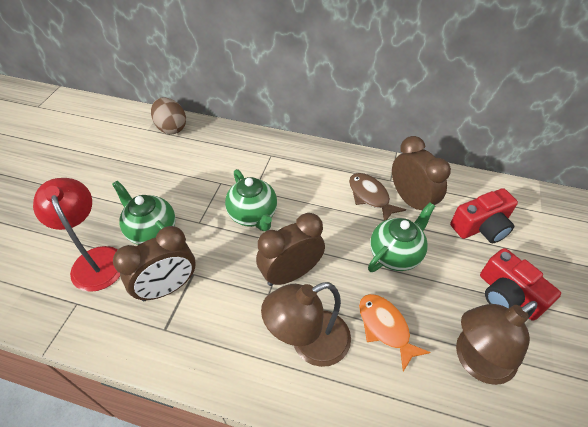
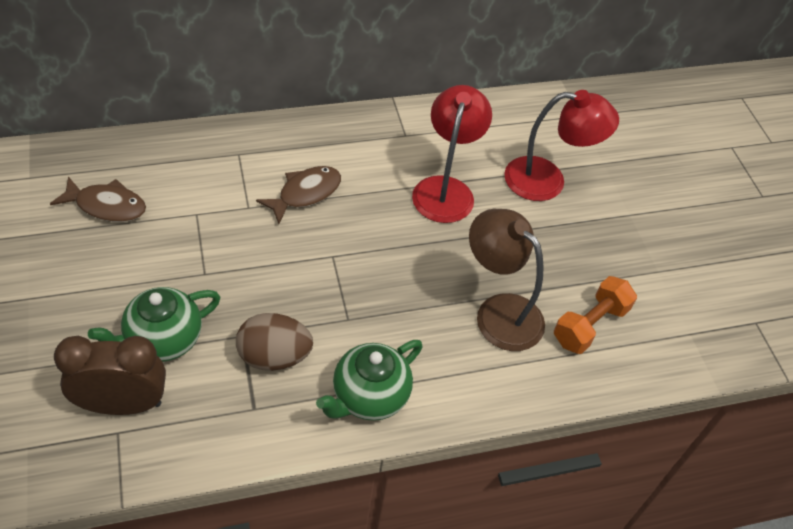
brown clock: [113,226,196,301] [256,213,325,286] [392,136,451,210] = 3 -> [54,336,166,415] = 1
brown fish: [349,173,406,221] = 1 -> [50,177,146,222] [256,166,341,224] = 2
brown lamp: [261,282,351,367] [456,301,537,385] = 2 -> [469,209,545,351] = 1
green teapot: [112,181,176,245] [225,169,277,231] [368,203,435,272] = 3 -> [88,287,220,362] [316,340,422,421] = 2
orange dumbbell: none = 0 -> [554,276,637,354] = 1
orange fish: [359,294,431,372] = 1 -> none = 0
red camera: [450,188,518,243] [480,248,561,321] = 2 -> none = 0
red lamp: [33,178,120,292] = 1 -> [412,85,492,223] [504,90,619,201] = 2

